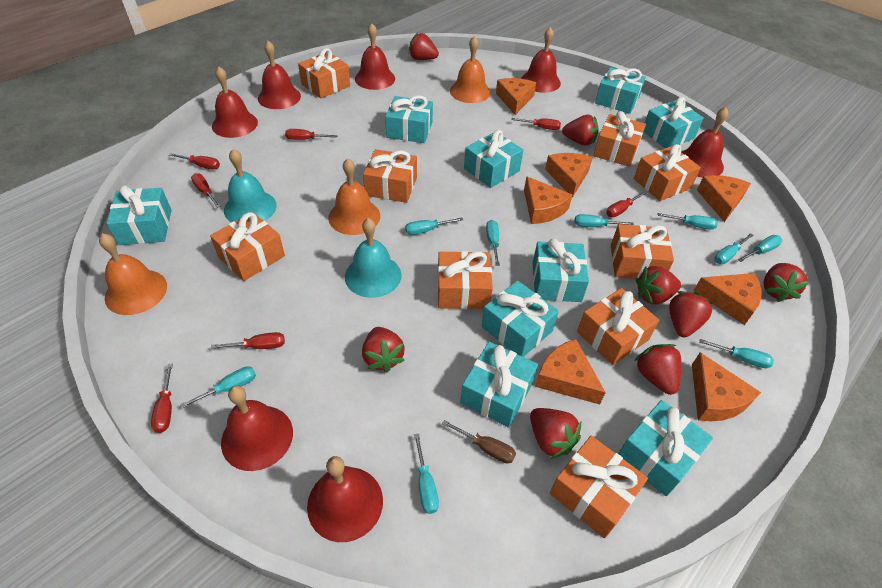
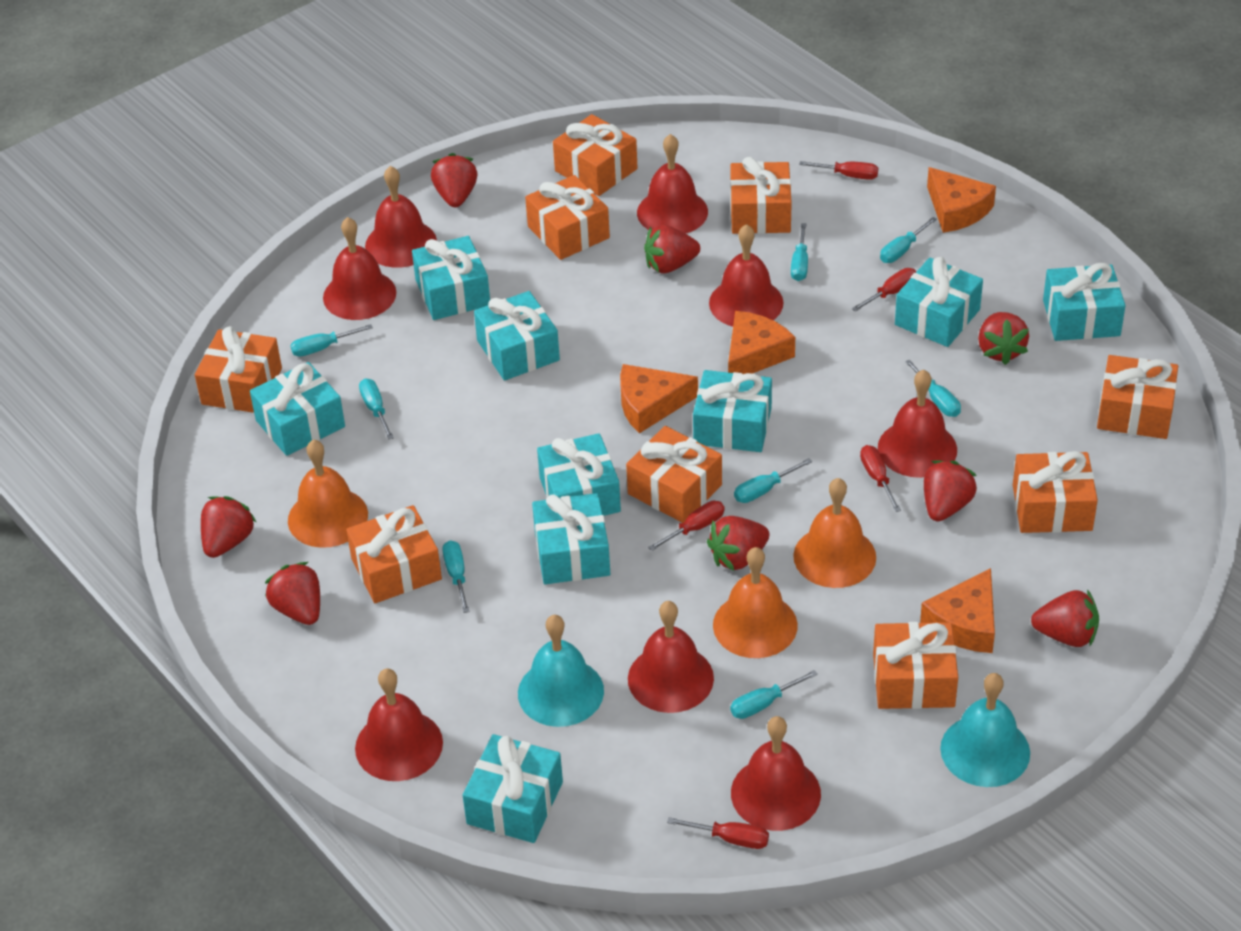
brown screwdriver: [442,420,516,463] = 1 -> none = 0
orange cheese: [496,78,536,115] [524,176,572,224] [535,339,606,405] [545,153,593,198] [692,352,761,421] [694,273,761,325] [697,175,751,222] = 7 -> [620,364,698,433] [728,311,795,374] [920,568,995,653] [927,167,996,233] = 4
red bell: [212,67,258,138] [221,385,293,471] [258,41,301,109] [307,456,383,542] [355,23,395,90] [521,27,561,93] [682,107,728,178] = 7 -> [323,217,396,320] [355,668,443,781] [365,166,437,268] [628,601,714,713] [637,134,708,234] [709,224,784,327] [731,716,821,831] [878,370,957,478] = 8
red screwdriver: [151,363,173,433] [169,153,220,169] [191,173,220,208] [211,332,285,349] [285,129,337,140] [511,118,561,130] [606,191,648,217] = 7 -> [648,501,725,551] [667,817,769,849] [799,161,878,180] [852,268,916,312] [860,445,901,512] = 5
turquoise screwdriver: [180,366,256,409] [405,217,463,235] [414,433,439,514] [486,220,500,266] [574,214,634,227] [658,213,718,230] [699,339,774,368] [714,233,754,264] [738,235,782,262] = 9 -> [290,324,373,357] [359,378,394,440] [443,540,470,613] [730,670,818,719] [734,458,812,503] [791,223,808,281] [880,217,937,263] [905,360,961,417] = 8

